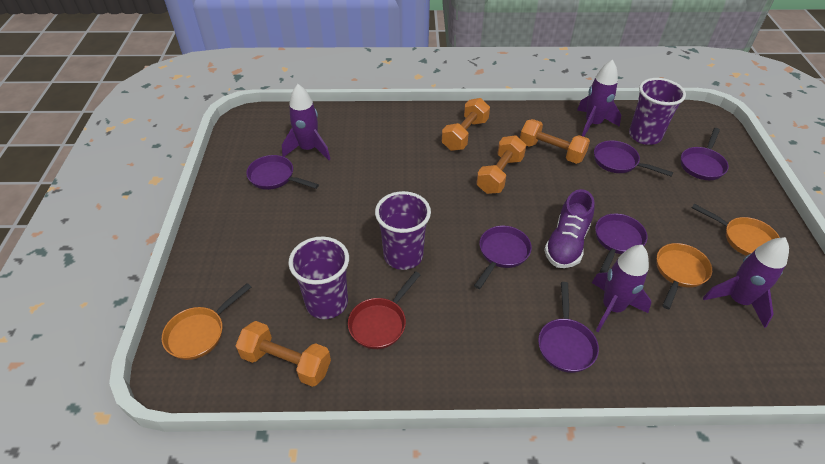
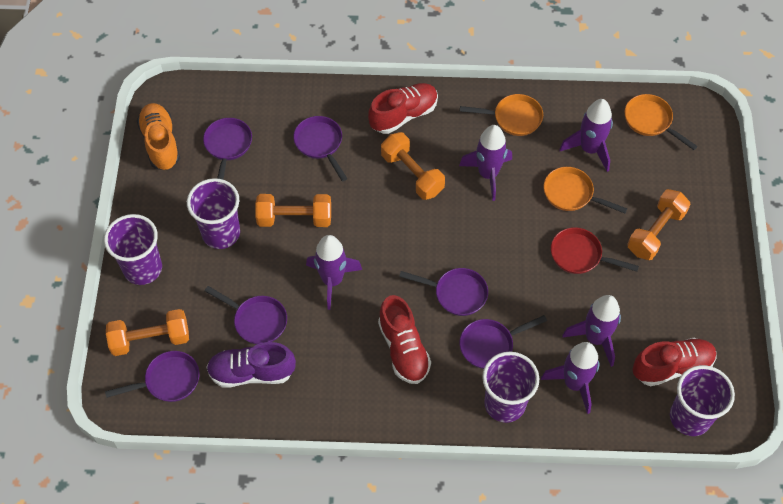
orange shoe: none = 0 -> [137,103,180,170] = 1
purple cup: [288,237,349,319] [375,191,431,270] [629,78,686,145] = 3 -> [104,214,162,285] [187,178,240,249] [482,352,539,423] [670,365,735,436] = 4
purple rocket: [282,84,330,160] [577,59,621,137] [592,245,651,332] [703,237,789,328] = 4 -> [306,235,362,310] [459,125,512,201] [541,342,599,414] [559,99,613,172] [562,295,621,367] = 5
red shoe: none = 0 -> [368,83,438,134] [378,295,431,384] [632,338,716,386] = 3

